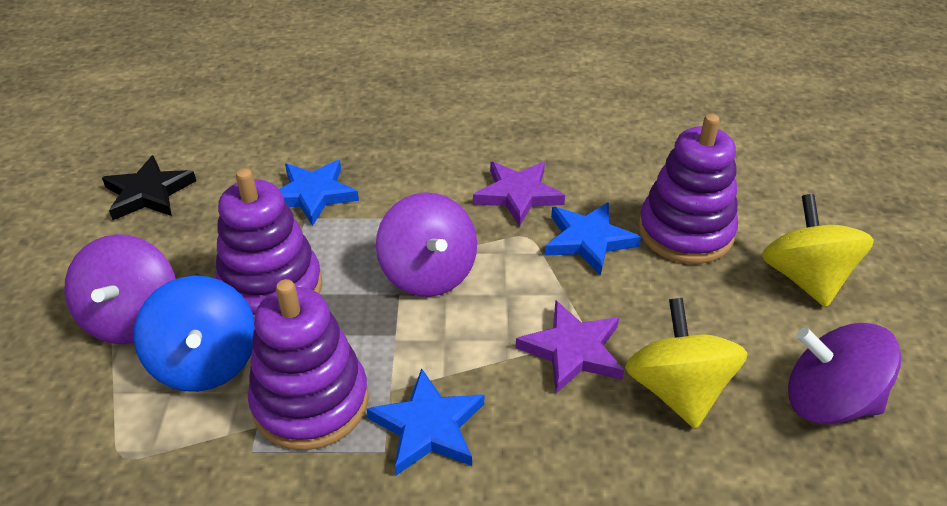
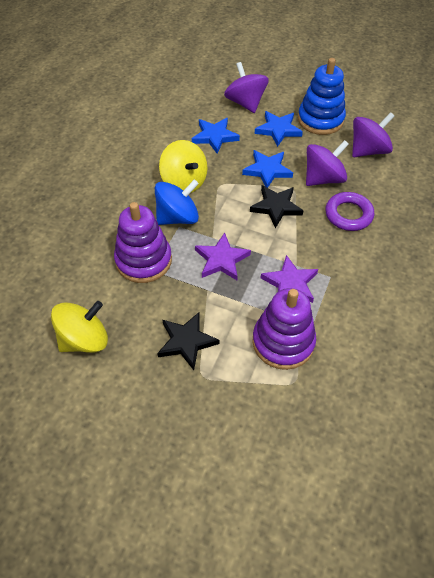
black star: [102,155,196,220] = 1 -> [157,312,219,370] [250,185,303,228] = 2
blue stacking toy: none = 0 -> [298,58,346,135] = 1
purple ring: none = 0 -> [325,192,374,231] = 1
purple stacking toy: [215,168,322,319] [248,279,369,450] [638,114,738,264] = 3 -> [114,202,172,283] [252,288,316,370] = 2

